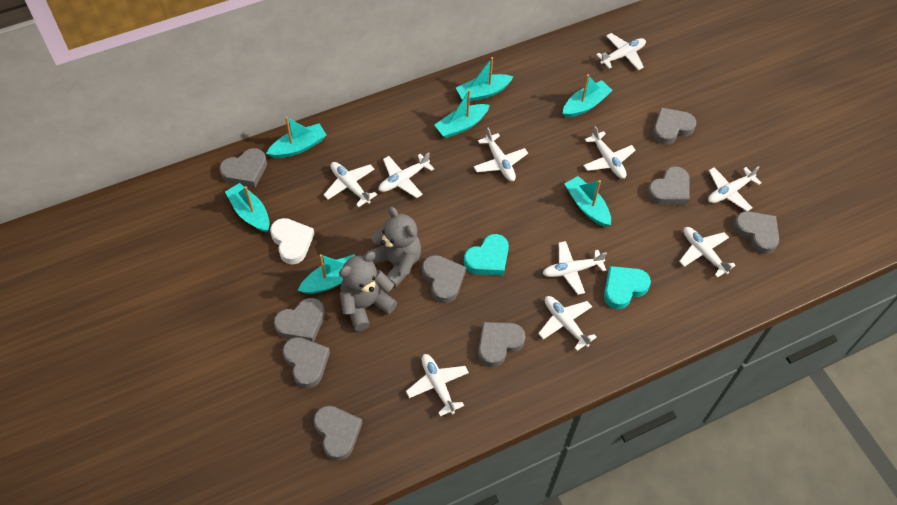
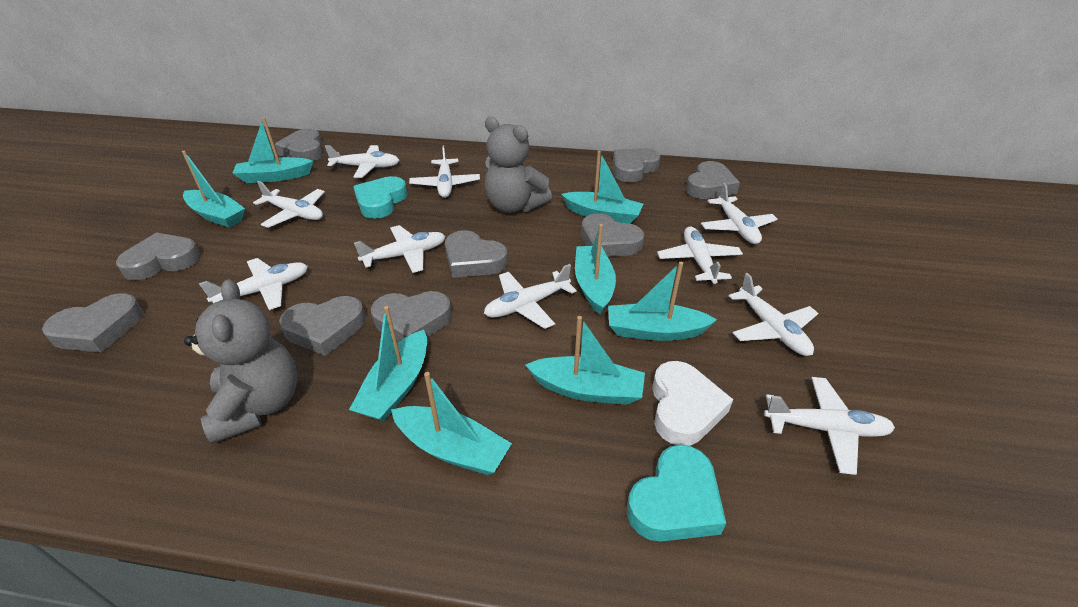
turquoise boat: [225,183,270,232] [266,117,326,158] [298,254,355,294] [434,90,490,138] [456,57,513,102] [563,74,613,118] [565,176,611,227] = 7 -> [182,151,245,228] [233,117,313,183] [349,306,427,421] [391,372,512,475] [525,316,645,405] [561,151,643,224] [575,224,616,314] [608,262,717,341] = 8

